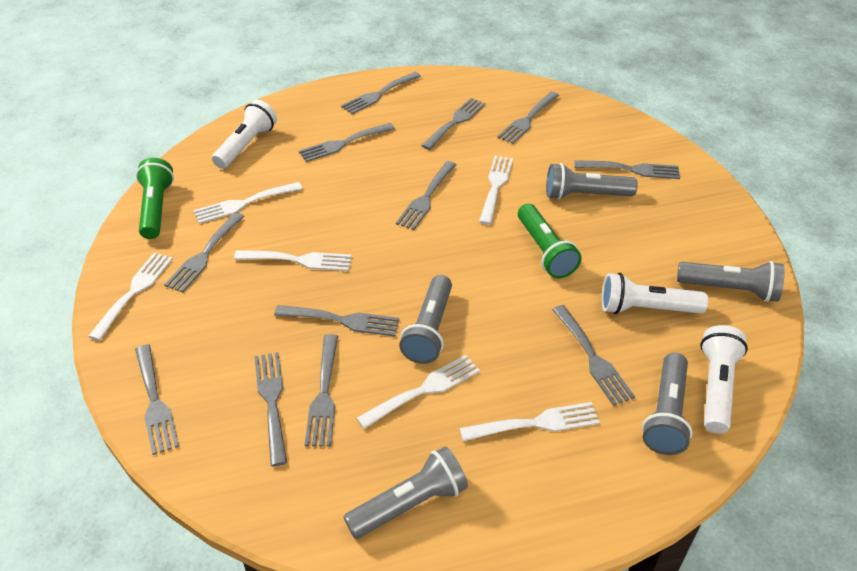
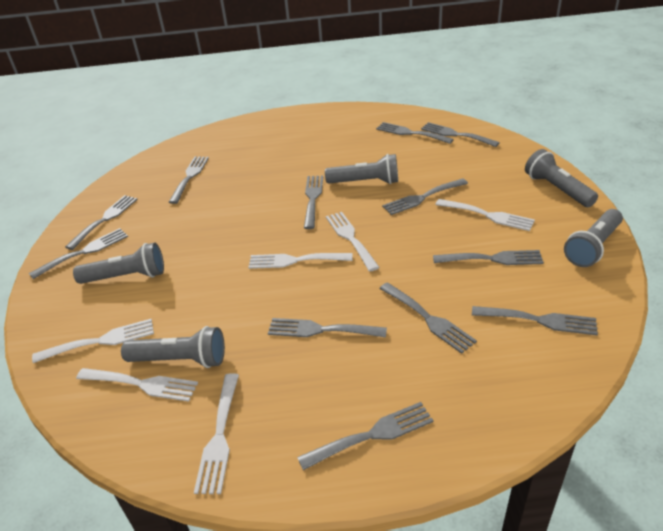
green flashlight: [136,158,174,239] [518,204,582,278] = 2 -> none = 0
white flashlight: [212,100,277,169] [602,273,708,314] [700,325,748,434] = 3 -> none = 0

